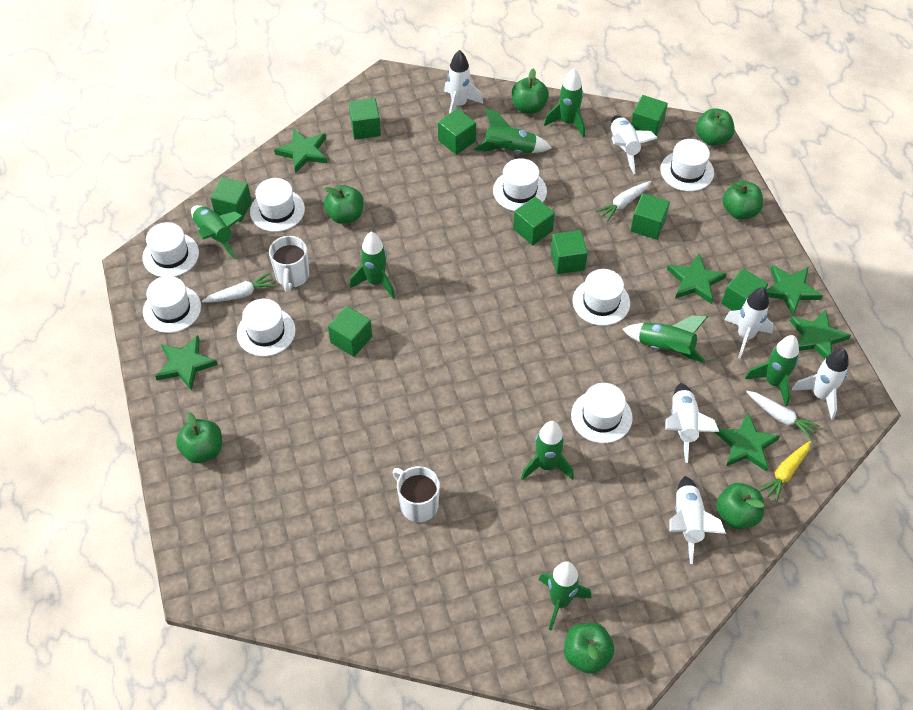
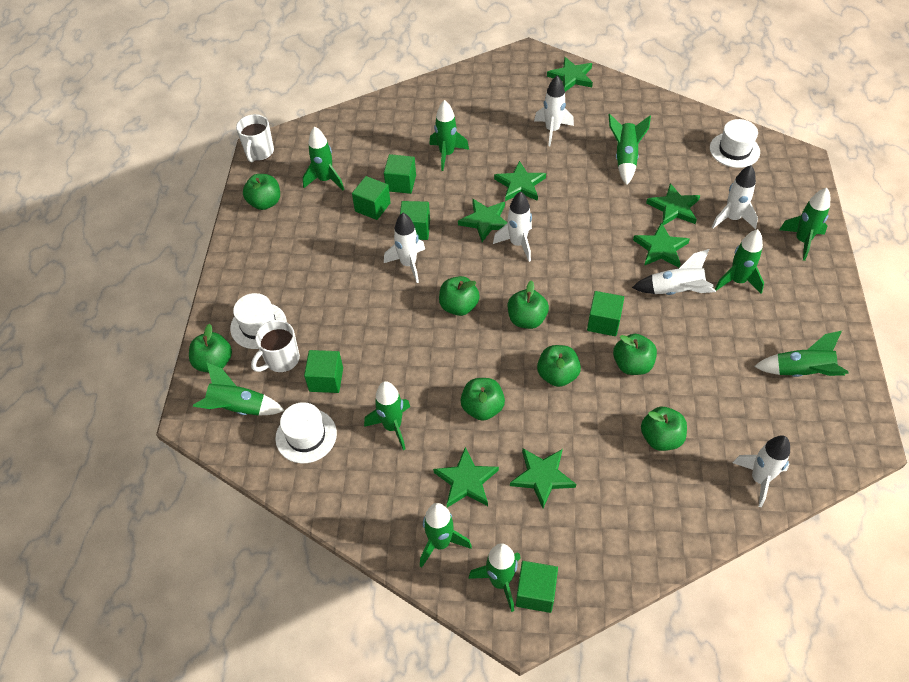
green apple: [176,412,222,463] [324,185,364,224] [512,68,549,114] [564,623,615,674] [696,108,735,146] [716,483,764,529] [723,181,763,220] = 7 -> [189,324,232,373] [243,174,280,210] [439,276,480,316] [461,378,505,421] [508,280,549,329] [537,345,581,387] [613,334,657,375] [641,407,687,451] = 8
green cube: [210,177,252,222] [328,306,372,357] [349,98,381,140] [438,108,476,155] [513,197,555,245] [551,230,588,274] [630,193,670,240] [631,95,668,136] [721,268,768,311] = 9 -> [304,350,343,393] [352,176,391,220] [384,154,416,194] [400,201,430,240] [516,561,558,613] [587,291,624,336] = 6
green rocket: [191,205,244,259] [349,232,395,298] [473,108,552,153] [521,421,574,480] [539,561,591,631] [544,69,585,138] [623,316,708,363] [745,335,799,406] = 8 -> [193,363,285,416] [303,126,344,190] [364,381,410,450] [420,503,472,568] [429,100,469,171] [468,543,521,612] [609,114,651,185] [715,229,764,294] [754,331,849,377] [779,188,830,261] = 10
green star: [155,335,218,391] [274,128,327,173] [667,254,727,304] [715,413,780,471] [766,265,823,315] [790,309,851,359] = 6 -> [433,447,499,508] [458,198,507,242] [494,161,546,201] [510,448,576,508] [547,57,593,92] [633,222,690,268] [646,183,700,225] = 7
white carrot: [202,273,276,302] [595,181,651,222] [746,391,820,439] = 3 -> none = 0
white hat: [142,222,199,277] [143,276,201,333] [237,299,296,357] [250,178,305,232] [493,158,547,211] [571,383,633,443] [572,269,630,326] [660,139,714,191] = 8 -> [230,293,287,349] [275,402,337,463] [710,119,760,168] = 3
yellow carrot: [759,441,811,502] = 1 -> none = 0

